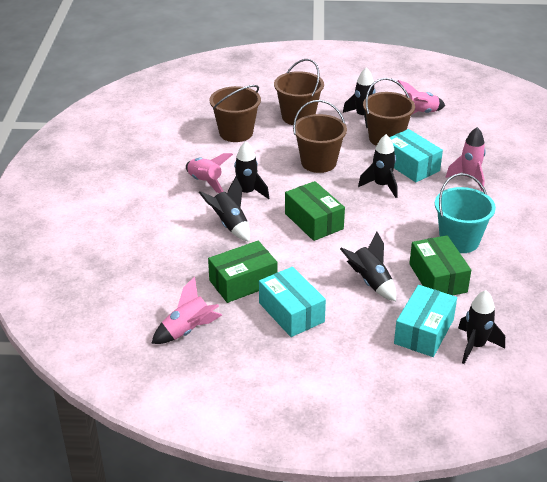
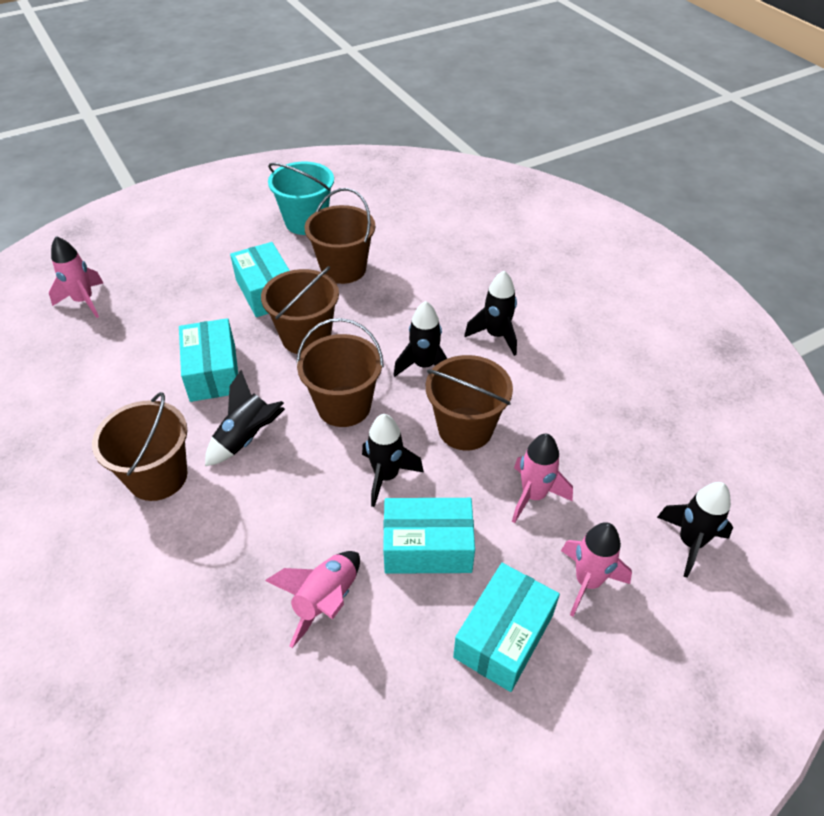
black rocket: [199,177,250,242] [228,141,269,199] [340,231,396,301] [343,67,376,128] [358,134,397,198] [458,290,505,364] = 6 -> [205,370,285,466] [362,414,424,507] [393,301,447,377] [464,271,517,356] [657,482,733,578] = 5
brown bucket: [209,85,261,142] [274,59,324,125] [293,100,347,173] [363,78,415,146] = 4 -> [92,392,188,501] [261,266,339,354] [296,318,384,427] [304,188,375,284] [426,355,513,450] = 5
green box: [208,241,277,303] [285,181,345,241] [409,235,471,295] = 3 -> none = 0
turquoise box: [259,267,326,337] [390,129,443,182] [394,285,457,357] = 3 -> [179,318,238,402] [230,242,290,317] [383,498,475,574] [453,563,560,692] = 4

